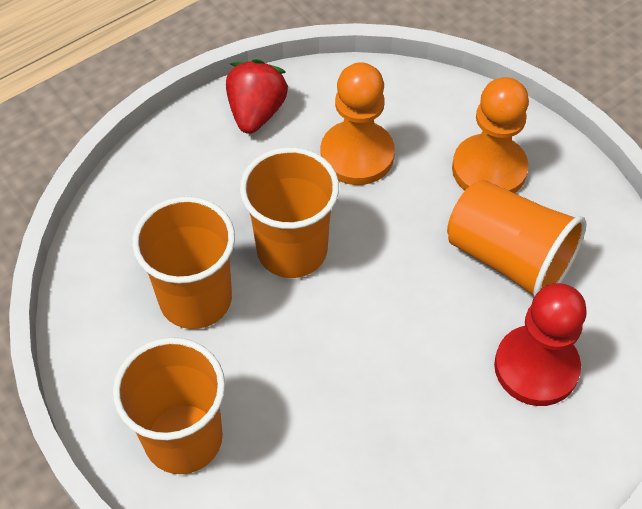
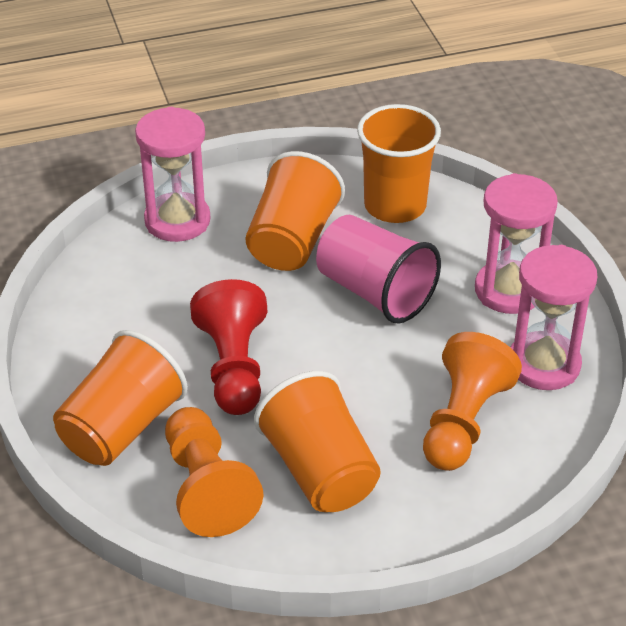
pink cup: none = 0 -> [316,215,441,324] = 1
pink hourglass: none = 0 -> [135,107,211,242] [475,173,558,314] [510,245,597,390] = 3
red strawberry: [226,59,288,134] = 1 -> none = 0

